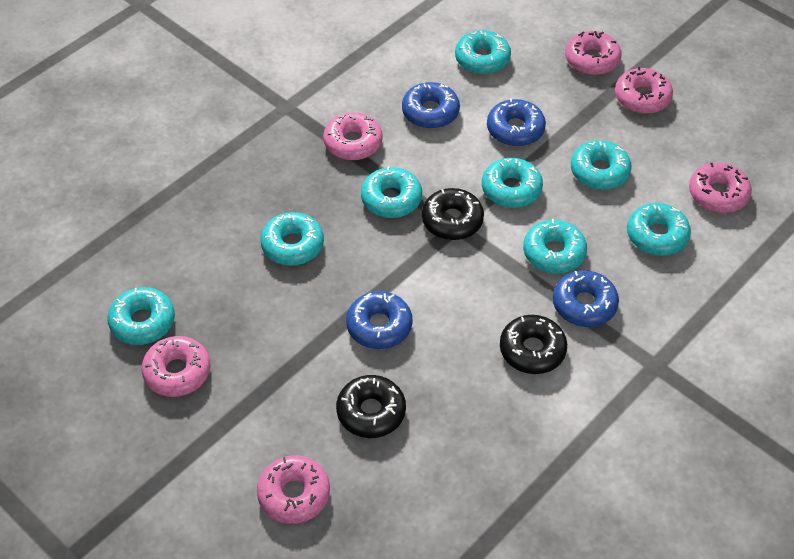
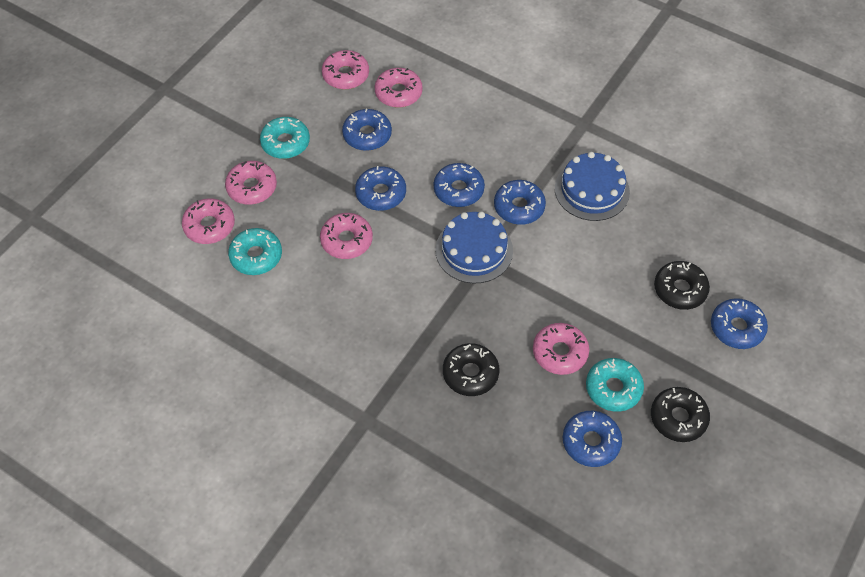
blue cake: none = 0 -> [435,211,513,283] [555,152,630,221] = 2
blue donut: [346,291,413,349] [402,82,460,129] [487,98,546,147] [553,270,619,327] = 4 -> [342,109,392,151] [355,166,406,211] [434,163,485,207] [494,180,546,225] [563,411,622,467] [711,298,768,349] = 6
turquoise donut: [108,287,175,345] [260,212,324,266] [361,166,422,218] [455,30,511,74] [482,158,543,208] [523,219,587,274] [571,140,632,190] [627,203,691,256] = 8 -> [228,228,282,275] [260,117,310,159] [586,358,644,412] = 3

